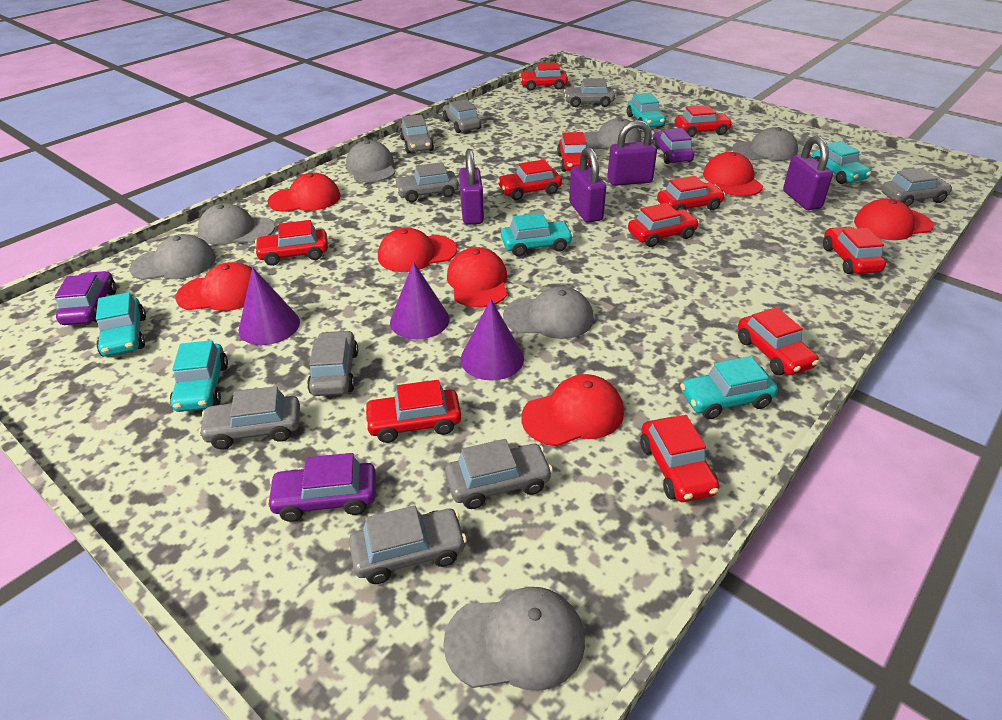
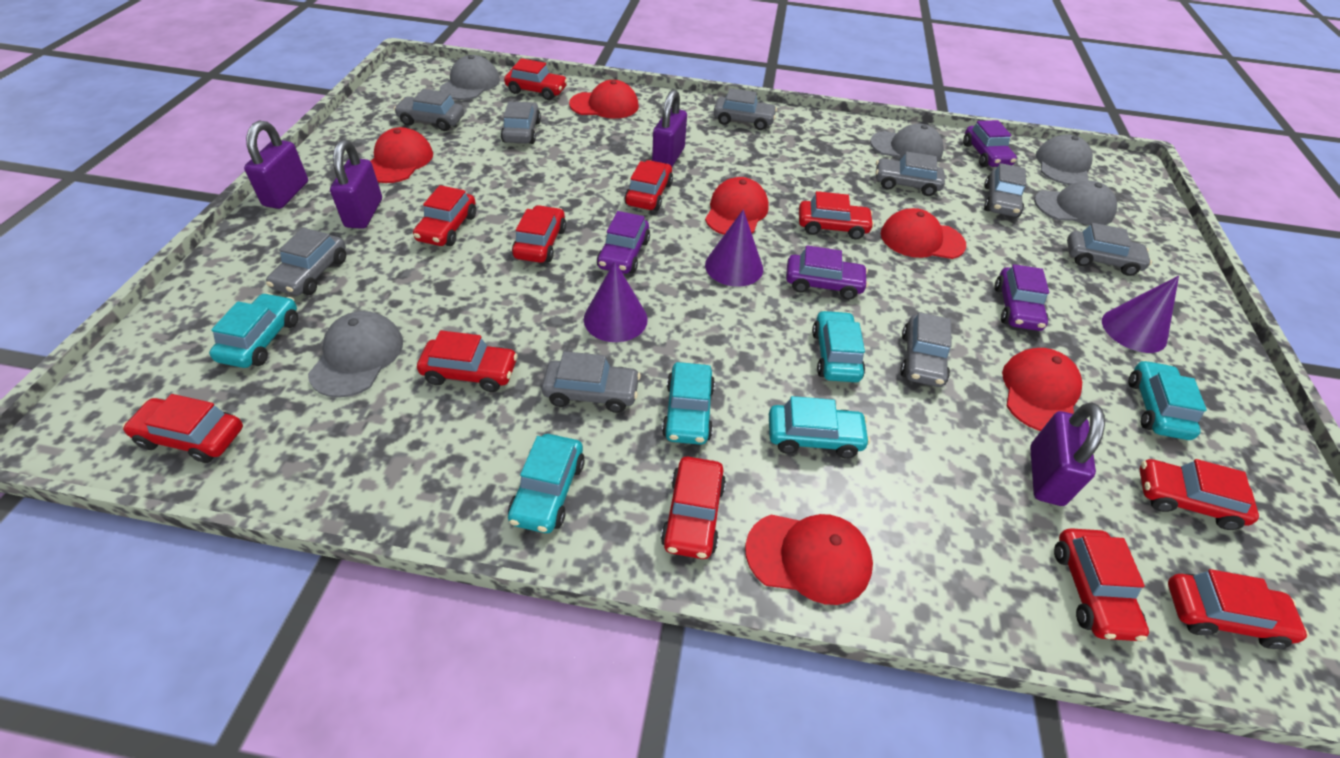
grey cap: [130,234,216,280] [198,203,275,245] [346,140,395,182] [443,587,585,691] [503,287,594,339] [584,118,641,149] [732,127,798,161] = 7 -> [308,311,403,398] [440,55,500,100] [870,124,944,162] [1034,180,1117,225] [1036,134,1093,185] = 5
purple car: [55,271,116,325] [266,453,376,522] [652,128,694,164] = 3 -> [597,211,650,274] [786,246,868,300] [963,120,1017,167] [995,264,1049,331] = 4
red cap: [175,262,252,311] [267,173,341,212] [378,227,457,272] [447,247,507,308] [521,374,624,446] [703,152,763,196] [854,198,934,240] = 7 -> [371,127,433,183] [569,80,639,119] [705,177,769,235] [745,514,873,605] [881,208,966,259] [1002,348,1082,431] = 6

